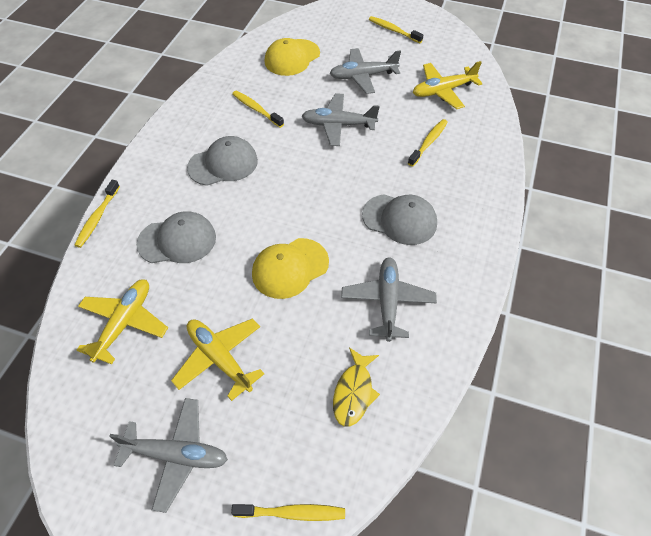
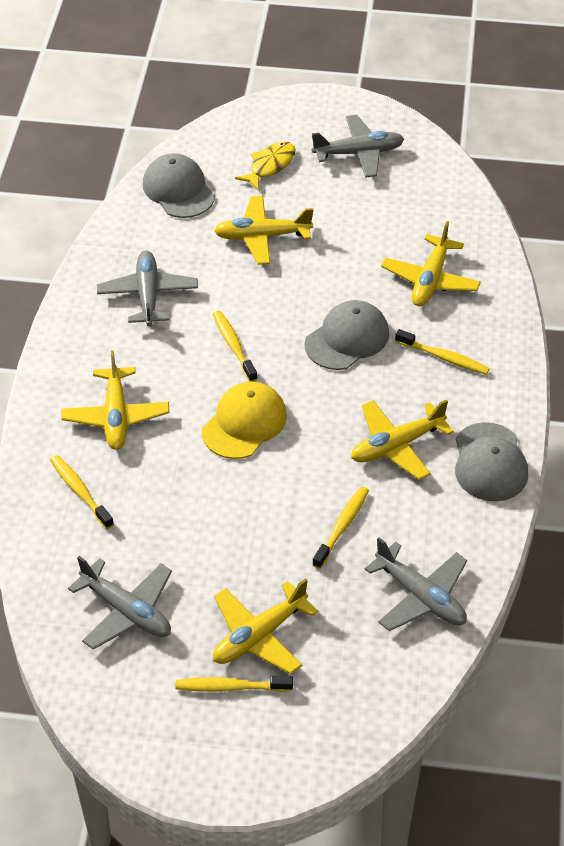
yellow cap: [252,238,329,299] [265,38,320,76] = 2 -> [202,381,287,459] = 1
yellow plane: [77,279,168,364] [171,318,264,401] [413,61,482,109] = 3 -> [61,350,170,450] [213,578,318,674] [214,196,313,265] [351,400,454,480] [381,221,481,306] = 5

